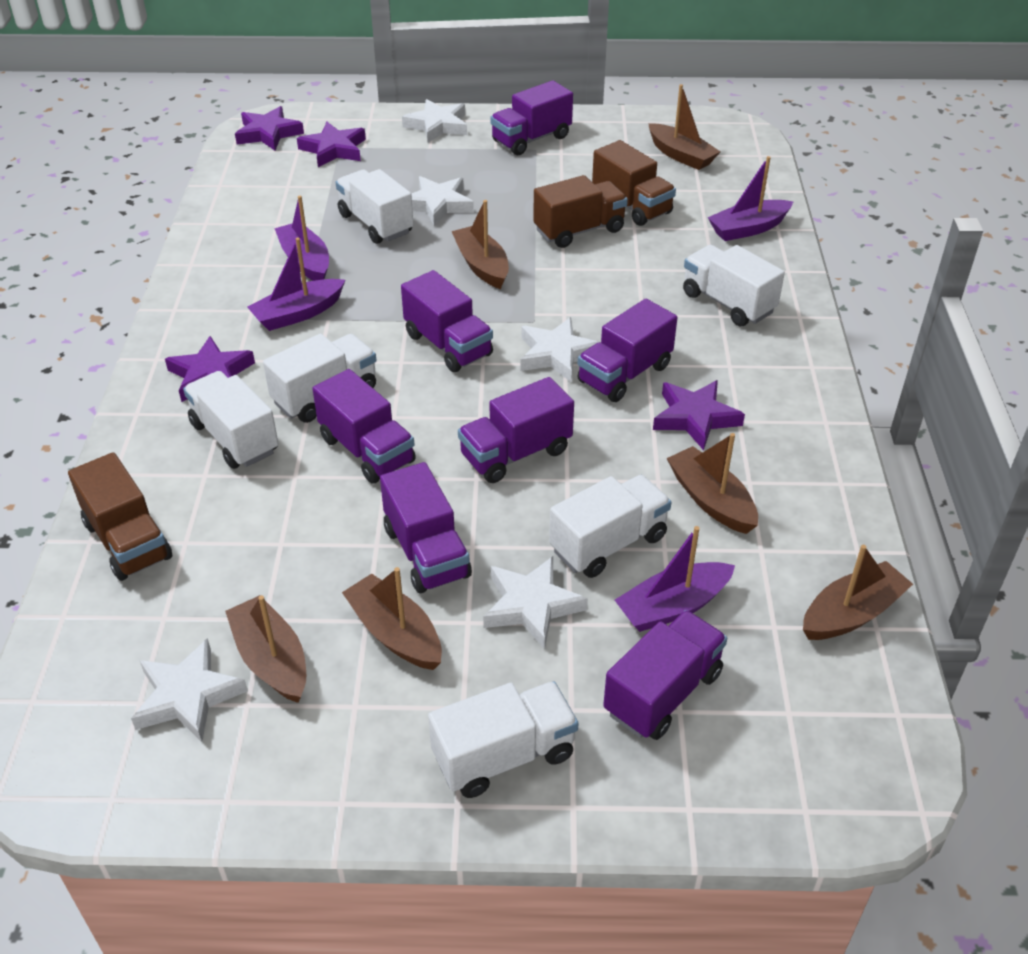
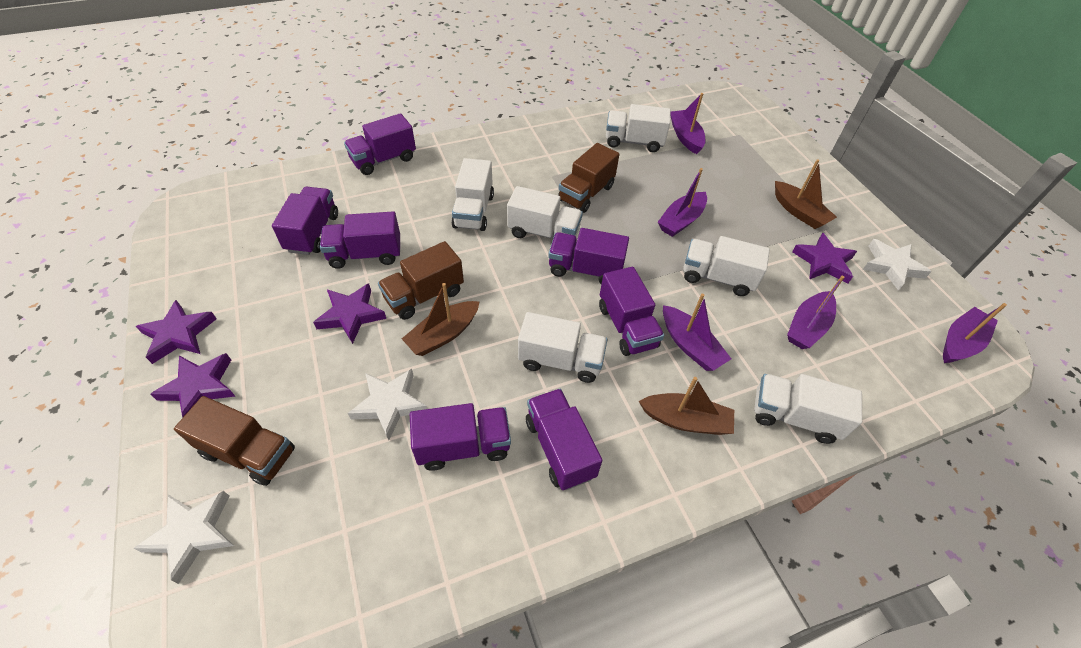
brown boat: [225,595,306,703] [342,567,442,670] [452,200,509,289] [648,84,720,170] [667,433,758,534] [803,545,913,640] = 6 -> [402,283,480,356] [639,377,734,435] [775,159,837,229] = 3
purple boat: [247,237,345,331] [274,196,329,281] [615,526,735,632] [708,156,793,241] = 4 -> [658,168,707,237] [663,294,731,371] [670,93,705,154] [787,276,845,349] [943,303,1007,363] = 5
white star: [131,638,248,742] [402,99,467,143] [411,176,474,226] [483,556,588,649] [520,317,599,382] = 5 -> [134,491,234,584] [348,369,427,440] [863,239,932,291] = 3

